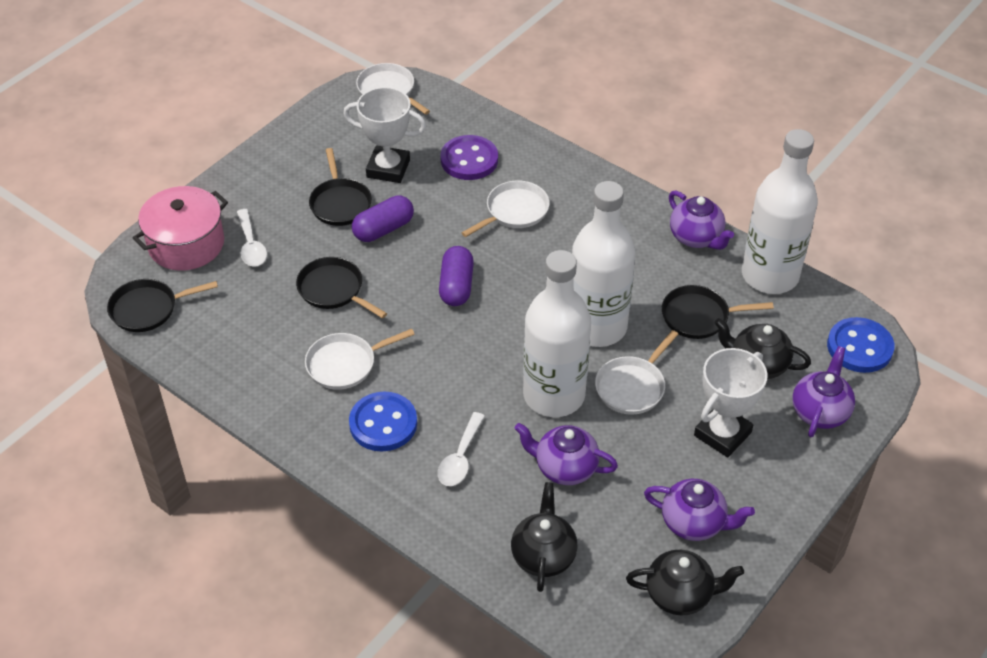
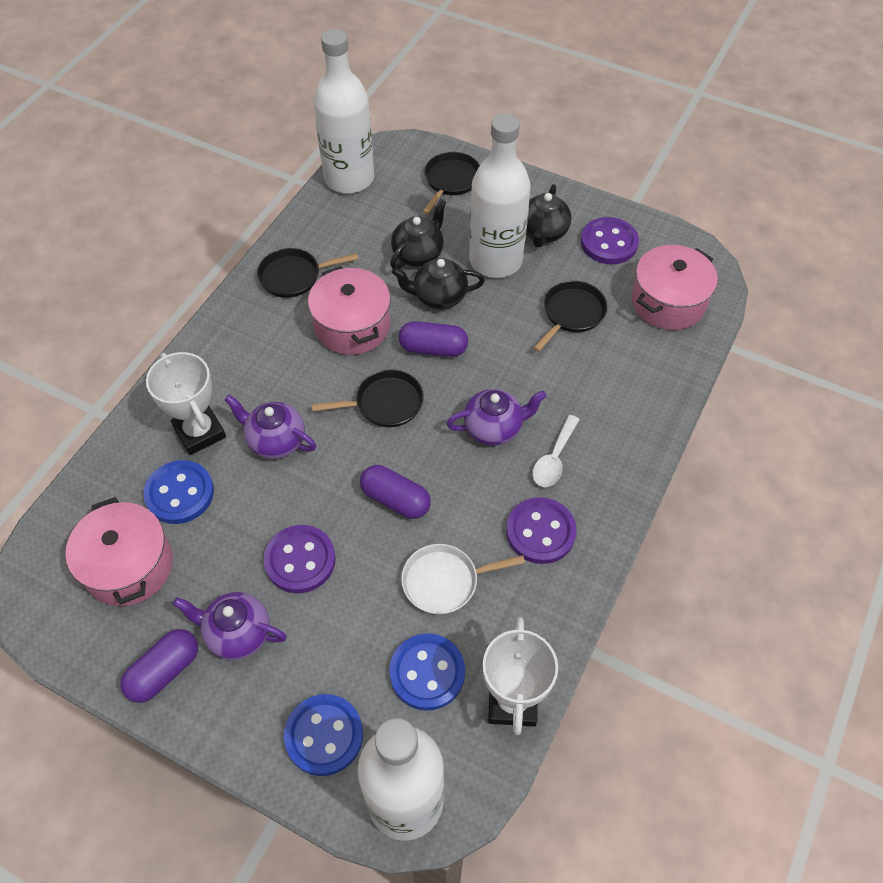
blue button: [349,392,417,452] [827,317,895,373] = 2 -> [143,460,214,524] [284,694,363,776] [389,633,465,711] = 3
pink pot: [133,186,228,271] = 1 -> [65,497,173,606] [308,266,391,355] [632,245,718,330] = 3
purple button: [440,135,498,180] = 1 -> [263,525,336,593] [506,497,577,564] [581,217,639,264] = 3
purple capsule: [352,195,414,242] [439,246,474,306] = 2 -> [120,629,198,703] [360,465,431,519] [399,321,468,357] = 3
purple teapot: [515,423,618,485] [644,479,755,541] [669,190,734,250] [792,346,855,437] = 4 -> [173,592,287,660] [225,395,316,459] [446,389,546,445] = 3
white pan: [305,329,415,390] [356,63,430,115] [462,180,550,237] [595,330,678,415] = 4 -> [401,544,525,615] = 1
white spoon: [237,209,267,267] [438,412,485,486] = 2 -> [532,415,580,487] = 1

